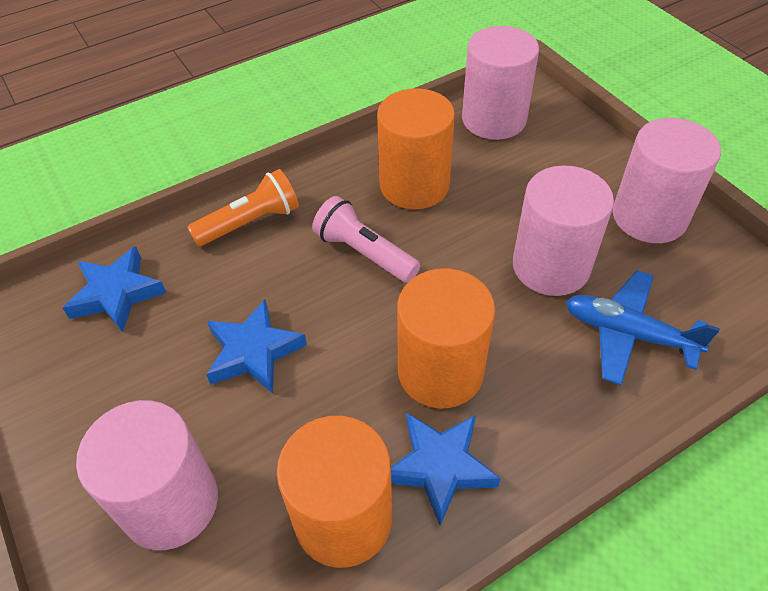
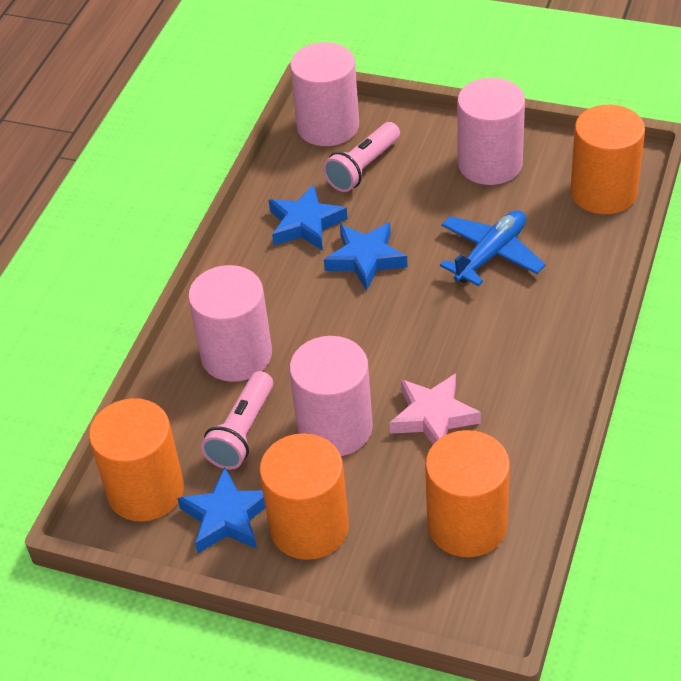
orange cylinder: [277,416,392,568] [377,88,455,209] [397,269,495,408] = 3 -> [89,398,184,522] [260,433,349,560] [425,430,510,557] [570,105,645,214] = 4
orange flashlight: [187,169,299,246] = 1 -> none = 0
pink flashlight: [312,196,420,283] = 1 -> [201,371,273,469] [323,122,400,192] = 2
pink star: none = 0 -> [390,373,481,444] = 1

